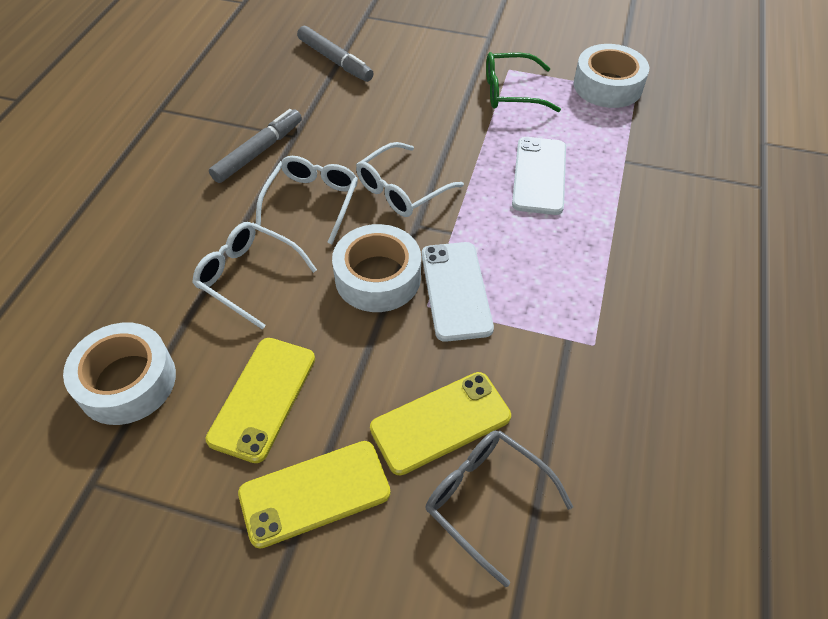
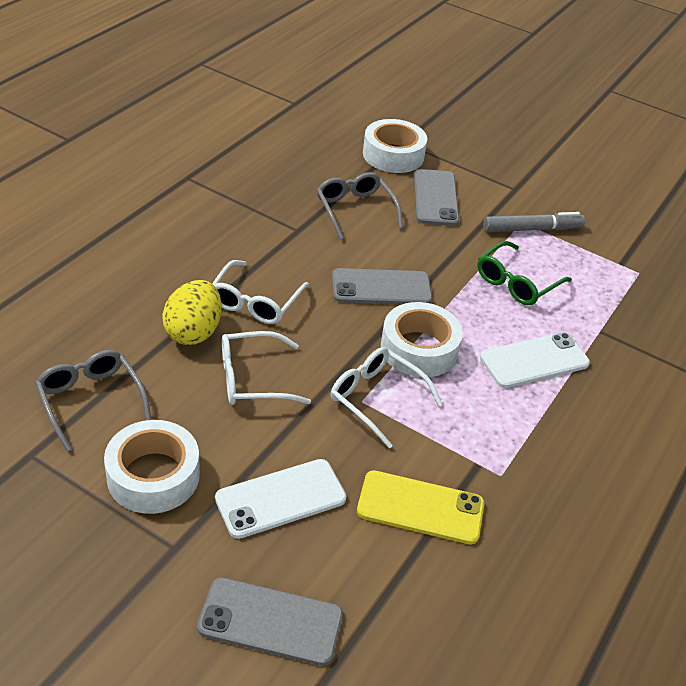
grey glasses: [426,430,573,587] = 1 -> [35,350,152,451] [317,172,403,240] = 2
grey marker: [209,109,302,183] [297,26,374,82] = 2 -> [483,212,585,232] = 1
grey phone: none = 0 -> [197,577,343,666] [332,268,433,304] [414,169,460,226] = 3
yellow egg: none = 0 -> [162,280,222,345] = 1
yellow phone: [206,338,315,463] [238,441,391,548] [370,372,511,475] = 3 -> [357,470,484,544] = 1

